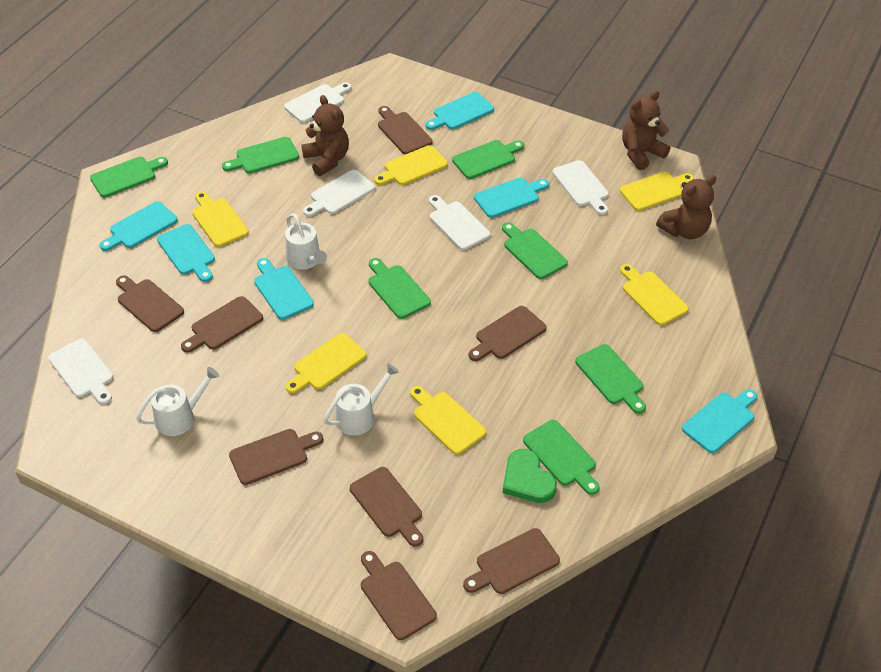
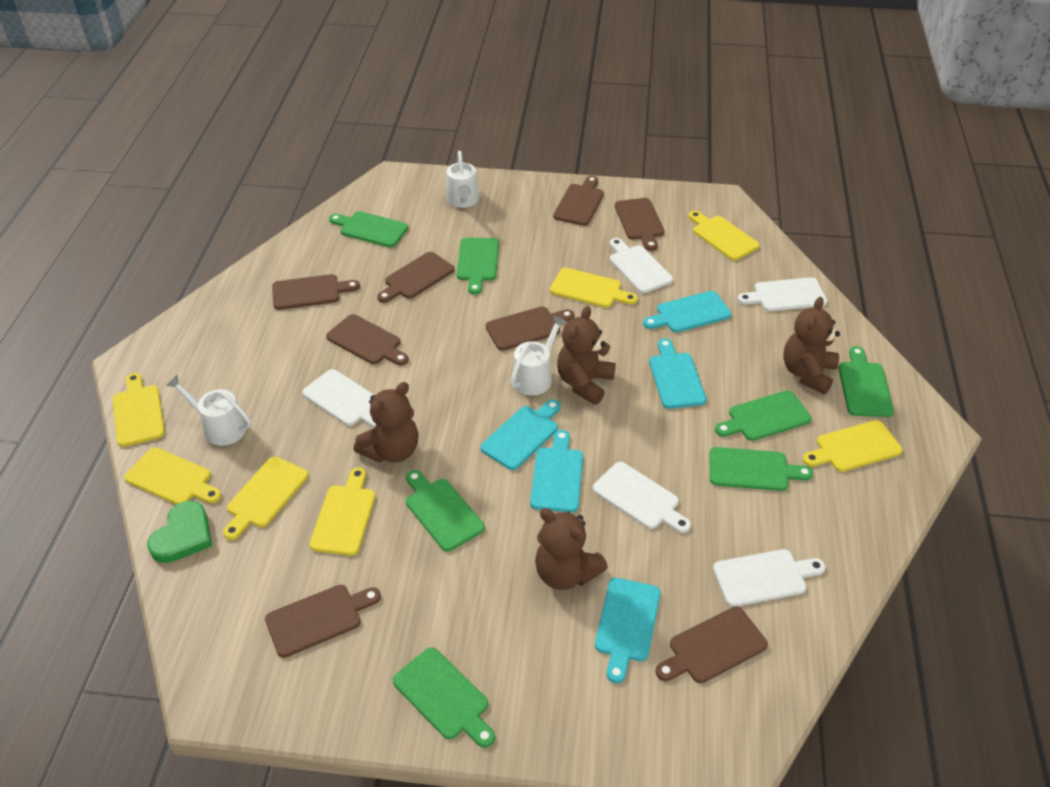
brown teddy bear: [302,95,349,176] [622,91,670,170] [656,175,716,239] = 3 -> [354,382,419,462] [535,508,608,590] [557,306,616,405] [783,297,840,394] = 4
turquoise cutting board: [100,201,178,251] [157,224,215,282] [254,258,314,320] [425,92,494,130] [474,177,549,218] [682,389,757,453] = 6 -> [480,400,561,470] [530,430,583,512] [595,578,661,683] [643,291,731,332] [649,339,707,409] = 5
yellow cutting board: [192,191,249,247] [286,333,366,394] [374,145,448,185] [410,386,486,455] [620,172,694,211] [620,264,689,326] = 6 -> [113,373,165,447] [124,447,222,505] [223,457,309,540] [309,467,376,556] [550,268,638,308] [688,211,760,261] [803,420,902,472] = 7

